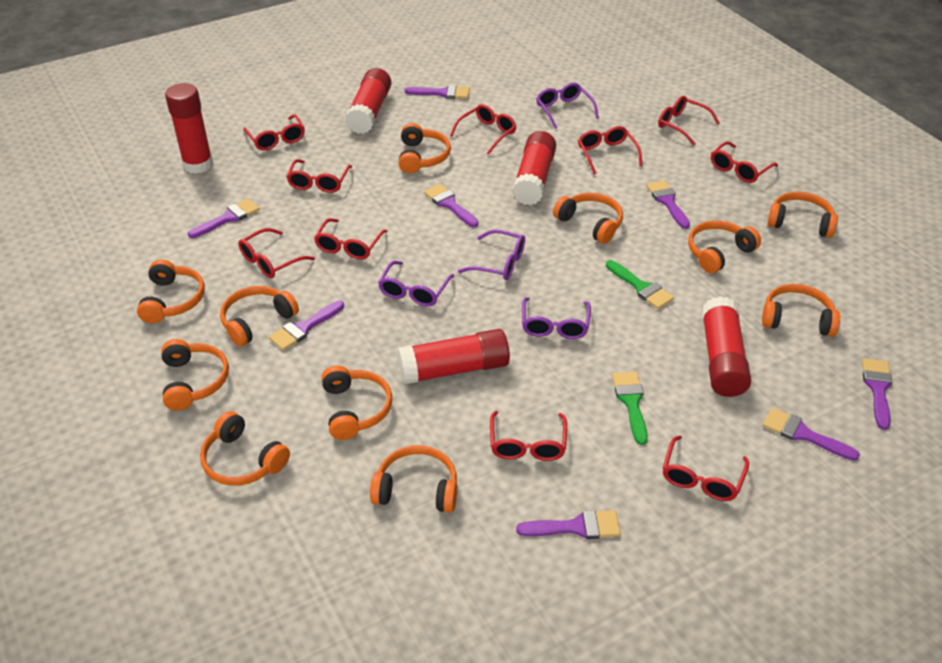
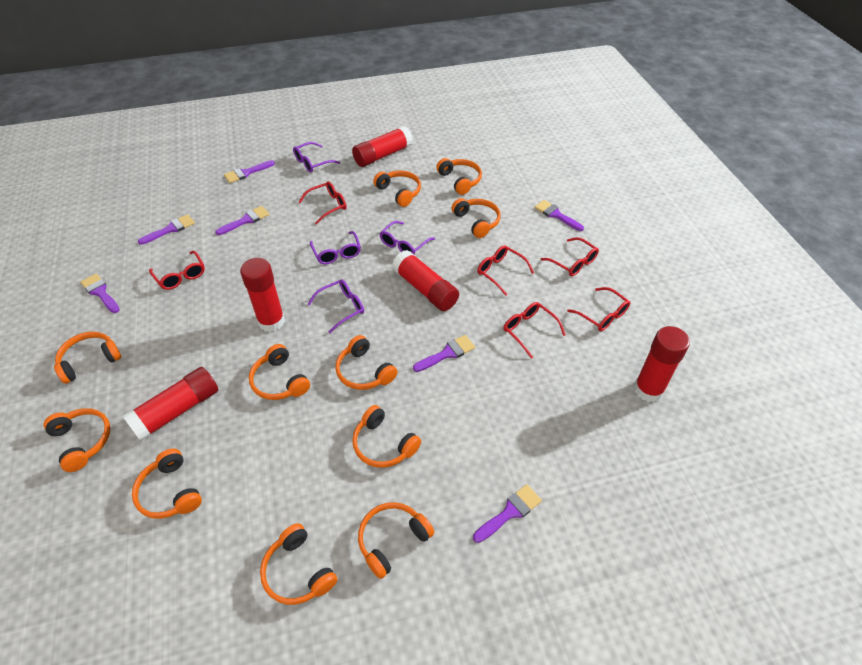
green brush: [606,260,674,309] [612,372,648,445] = 2 -> none = 0
purple brush: [188,198,260,238] [269,301,344,351] [405,85,470,99] [424,184,479,227] [516,510,621,539] [646,180,690,229] [762,408,860,461] [862,358,893,430] = 8 -> [80,274,120,313] [138,214,195,245] [215,206,270,235] [224,160,275,183] [413,335,475,372] [473,484,542,543] [535,200,584,231] = 7
red glasses: [238,228,315,278] [243,114,305,151] [286,159,352,193] [314,218,388,260] [450,104,517,155] [490,411,567,461] [578,126,642,174] [658,96,720,146] [663,435,749,501] [711,141,778,183] = 10 -> [149,251,205,290] [299,181,347,224] [477,245,534,296] [504,302,566,359] [541,237,599,276] [567,287,630,331] = 6

